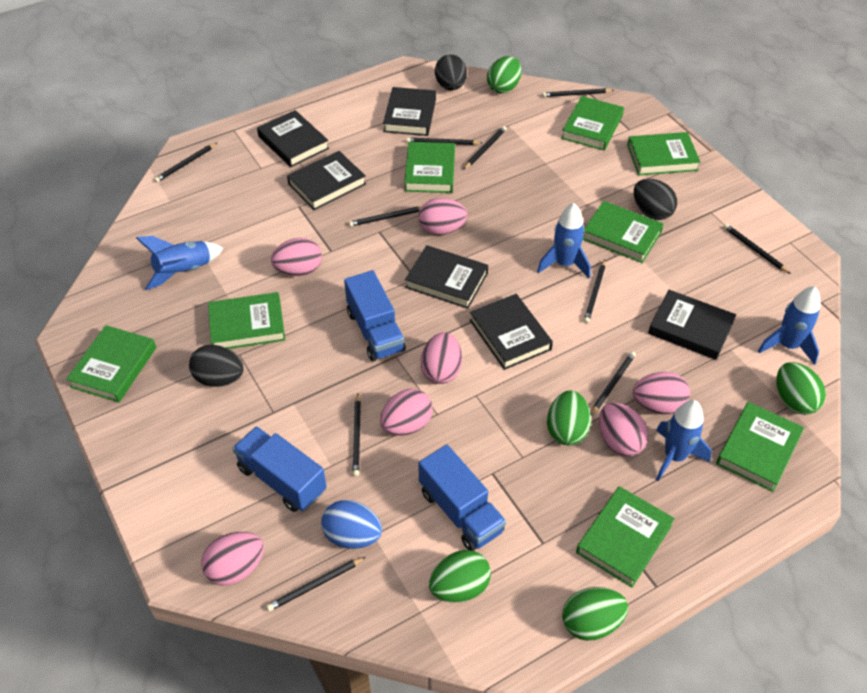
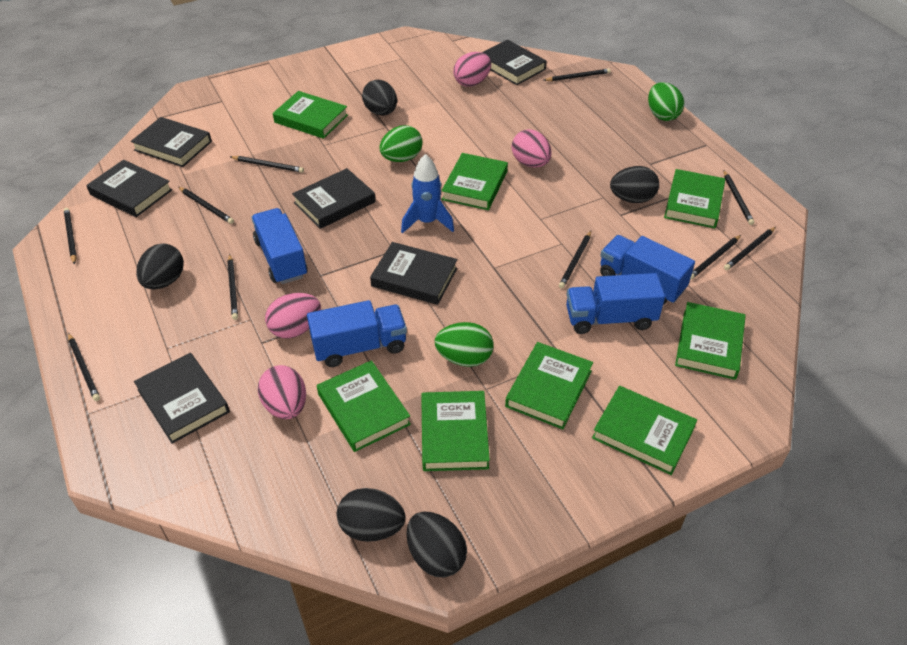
black egg: [189,345,244,387] [435,55,467,90] [634,179,677,220] = 3 -> [136,244,184,289] [337,488,405,542] [362,80,397,116] [407,511,467,577] [610,166,659,203] = 5
blue egg: [321,500,382,549] = 1 -> none = 0
blue rocket: [136,236,224,290] [537,203,591,278] [656,400,712,481] [758,286,821,365] = 4 -> [401,154,454,233] = 1
blue truck: [233,426,327,512] [344,270,406,361] [418,445,506,551] = 3 -> [251,208,308,284] [307,300,407,367] [566,273,665,334] [600,235,695,305] = 4
green egg: [429,550,491,603] [487,56,521,93] [547,391,591,446] [562,587,628,641] [776,362,826,415] = 5 -> [379,125,423,162] [435,322,494,367] [648,82,684,121] = 3
pink egg: [202,532,264,586] [271,238,322,276] [380,389,433,436] [418,198,468,235] [420,332,462,384] [599,403,648,456] [633,372,690,414] = 7 -> [258,365,306,419] [265,293,321,339] [453,52,491,87] [512,129,552,168] = 4

